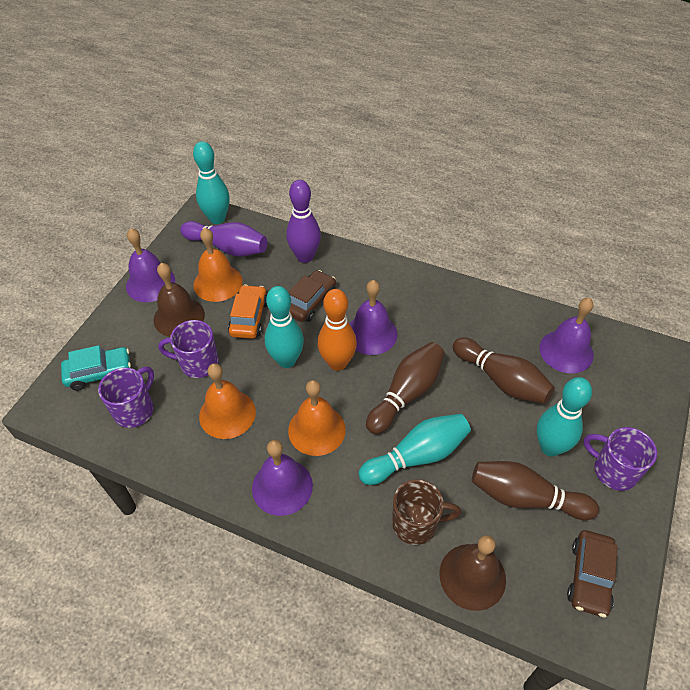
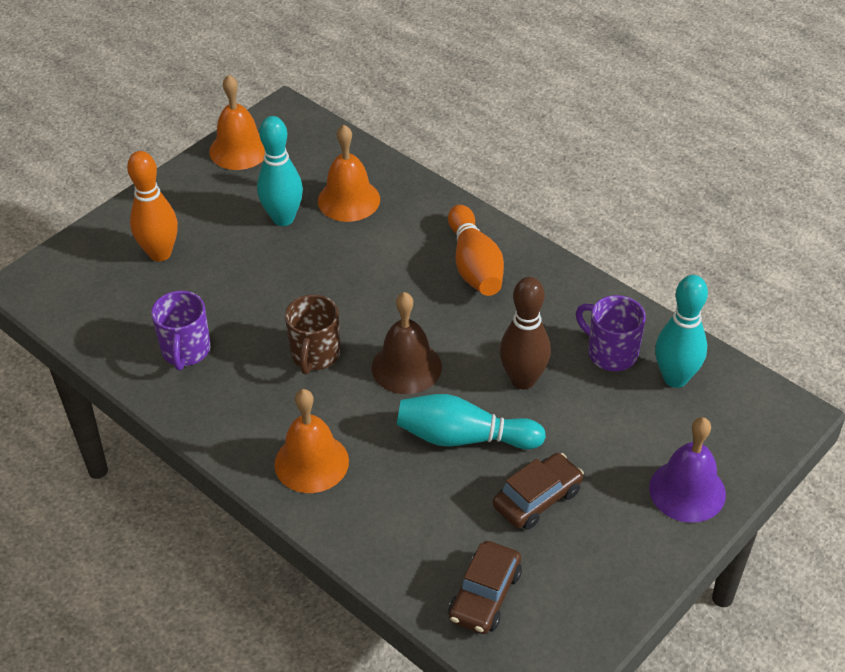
brown bell: [154,263,205,337] [439,535,506,611] = 2 -> [372,292,442,394] = 1
brown bowling pin: [366,342,445,434] [453,337,555,404] [472,461,599,520] = 3 -> [500,277,551,389] = 1
orange bowling pin: [318,289,357,371] = 1 -> [127,151,178,262] [448,205,504,296] = 2
orange car: [228,284,267,339] = 1 -> none = 0
purple bell: [126,228,175,302] [252,440,313,516] [349,280,398,355] [539,298,594,373] = 4 -> [649,417,726,523] = 1
purple bowling pin: [180,221,267,257] [286,180,321,263] = 2 -> none = 0
purple mug: [98,367,154,428] [158,320,219,378] [583,427,657,491] = 3 -> [151,291,211,370] [576,295,646,371] = 2
turquoise bowling pin: [193,141,230,224] [265,286,304,368] [359,414,471,485] [537,377,592,456] = 4 -> [257,116,303,226] [397,394,546,449] [655,275,708,388] = 3
turquoise car: [61,345,131,391] = 1 -> none = 0

